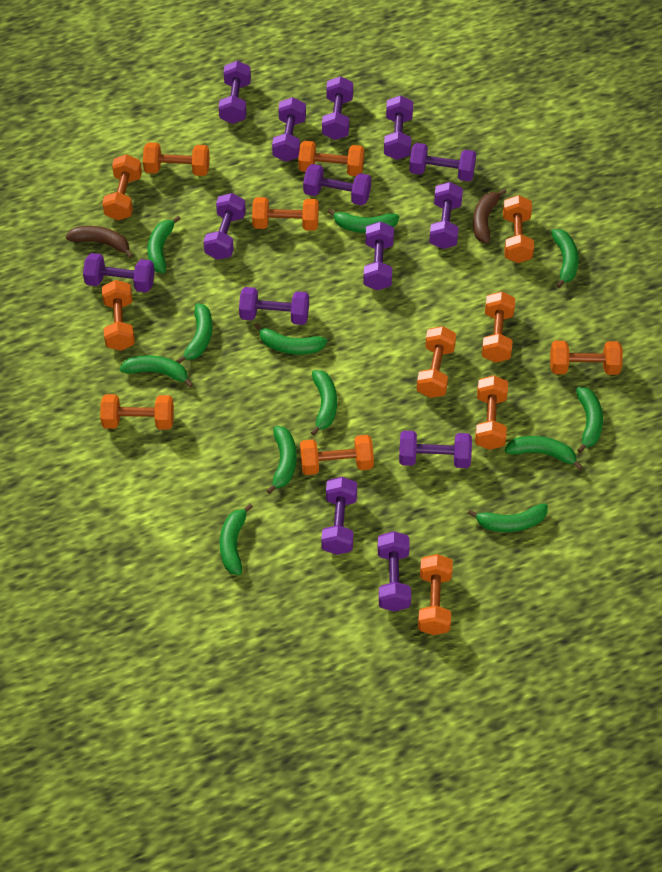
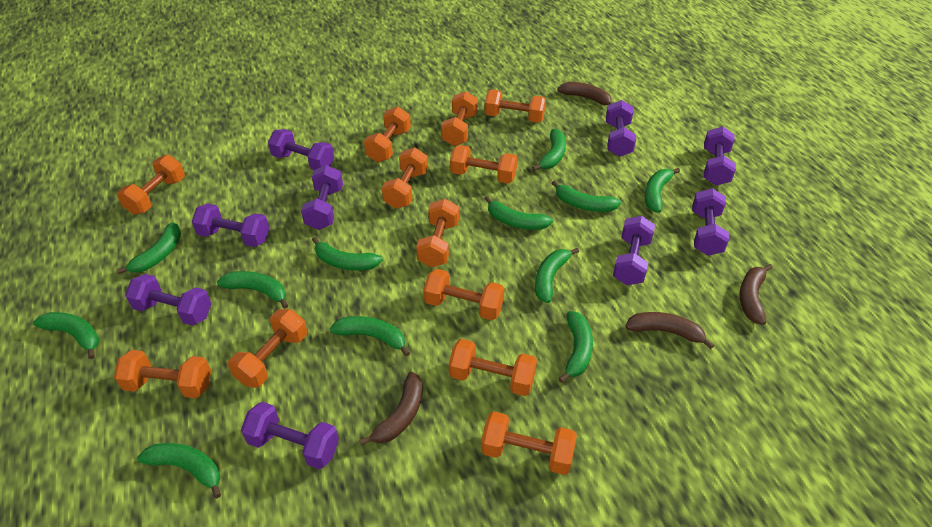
brown banana: [66,226,133,258] [473,189,506,244] = 2 -> [359,372,423,445] [557,82,613,105] [625,312,714,349] [740,264,773,325] = 4
orange dumbbell: [100,394,174,430] [102,154,142,221] [102,280,135,351] [143,142,210,176] [252,197,319,231] [298,141,364,176] [300,435,374,475] [417,326,456,398] [418,554,453,635] [475,375,508,450] [482,291,515,363] [503,195,534,263] [550,341,623,375] = 13 -> [114,350,211,398] [117,155,185,215] [228,309,307,388] [364,107,411,162] [382,147,428,209] [416,199,459,267] [423,269,504,320] [441,91,478,146] [449,339,537,396] [450,145,518,184] [481,411,577,475] [485,90,546,123] = 12
purple dumbbell: [83,253,155,293] [203,193,246,260] [219,61,251,124] [239,287,309,325] [272,97,306,162] [303,164,371,205] [321,477,357,555] [322,76,353,140] [363,222,394,290] [378,531,411,612] [384,95,413,160] [399,431,472,468] [409,143,476,181] [429,182,463,249] = 14 -> [125,274,212,326] [192,204,269,247] [241,402,339,469] [268,129,334,170] [301,165,343,230] [606,100,636,157] [613,216,655,285] [692,188,729,256] [704,126,736,185] = 9

